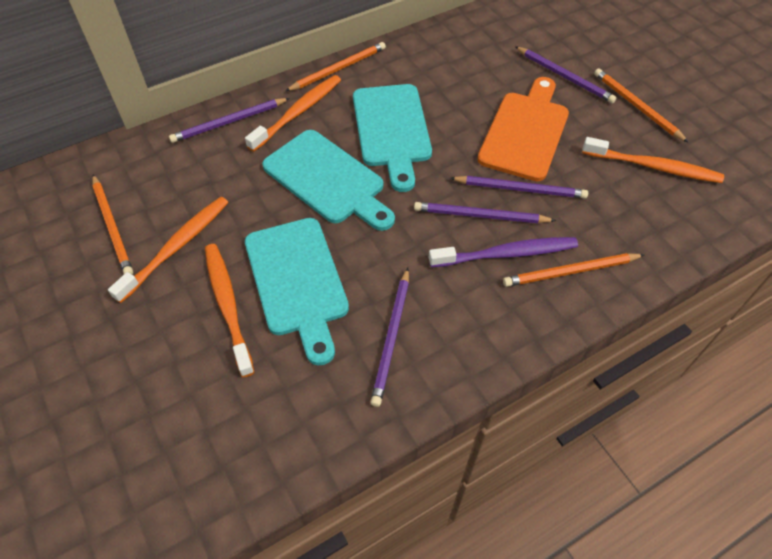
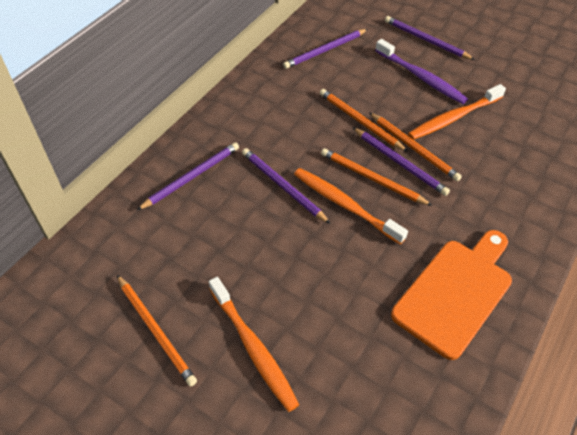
orange toothbrush: [108,197,229,303] [205,244,254,377] [245,75,341,152] [582,137,724,183] = 4 -> [209,277,299,412] [294,168,408,245] [408,84,506,140] = 3
turquoise cutting board: [245,218,349,366] [262,130,395,231] [353,84,432,192] = 3 -> none = 0

